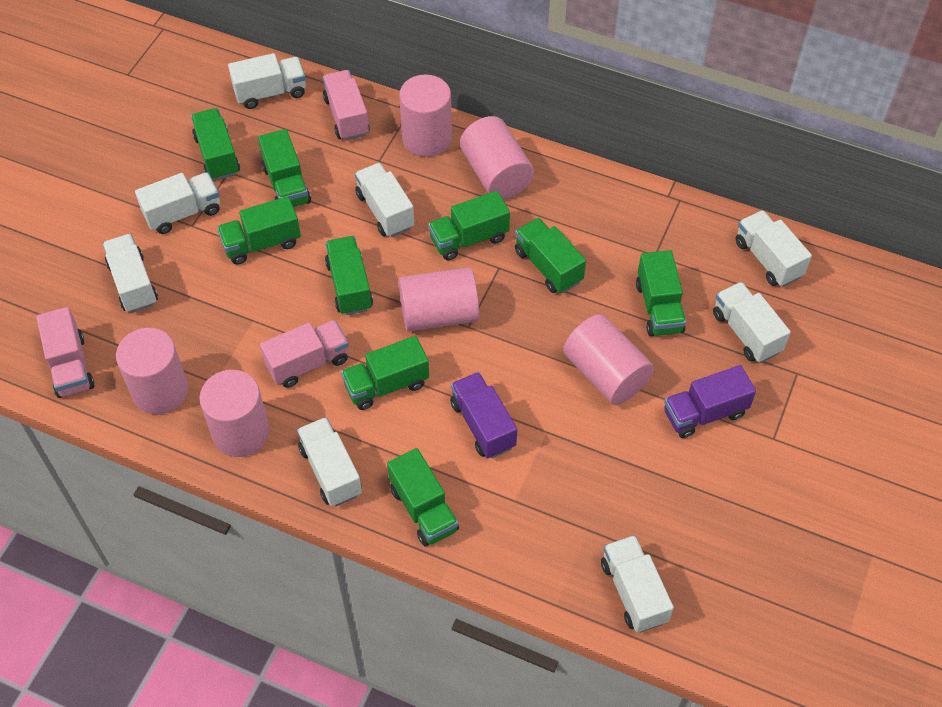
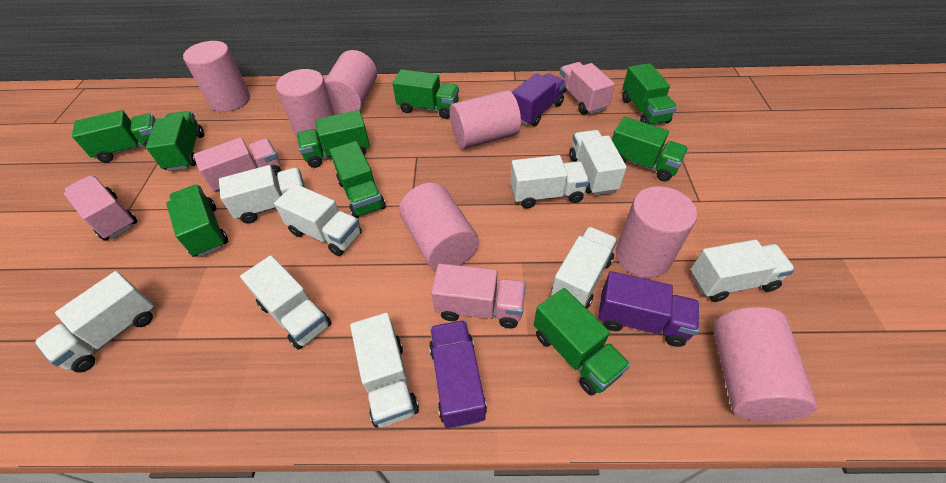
pink cylinder: [116,328,188,414] [199,370,269,457] [399,74,452,157] [399,267,479,332] [460,116,534,199] [563,314,654,405] = 6 -> [183,41,250,112] [276,69,335,138] [325,50,377,114] [399,183,479,270] [450,90,521,149] [616,186,697,278] [713,307,817,422] = 7
pink truck: [36,307,95,398] [260,320,349,388] [323,70,370,140] = 3 -> [64,175,138,241] [194,137,281,192] [431,263,526,328] [560,62,615,114] = 4
purple truck: [450,372,517,458] [664,365,756,438] = 2 -> [429,320,487,428] [512,73,566,126] [598,271,699,347] = 3
white truck: [102,234,158,313] [135,172,220,234] [228,53,306,109] [297,417,362,506] [355,163,414,237] [601,535,674,632] [713,282,791,363] [735,210,812,287] = 8 -> [35,271,154,373] [219,165,305,224] [240,255,332,350] [274,184,362,256] [350,313,419,428] [510,155,589,209] [551,227,618,309] [569,130,627,195] [691,240,795,302] = 9

